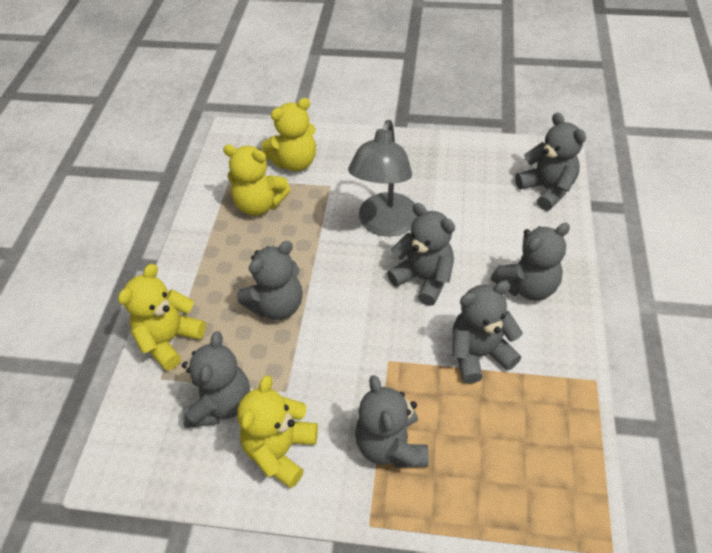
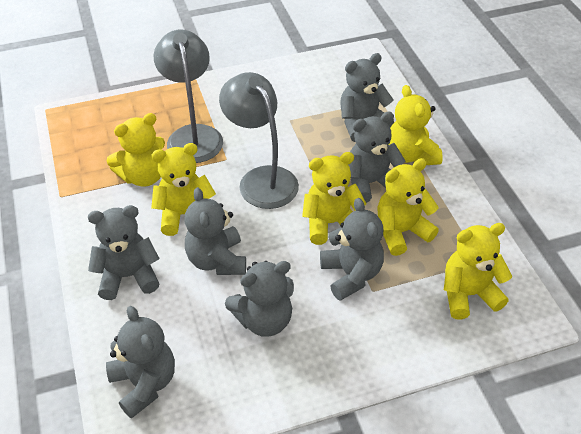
grey lamp: [348,120,417,237] = 1 -> [153,29,223,163] [219,72,299,209] = 2
yellow teddy bear: [118,264,206,371] [223,144,291,216] [238,375,318,488] [261,98,316,171] = 4 -> [107,113,165,187] [151,143,216,236] [302,152,367,245] [377,158,439,256] [389,85,443,165] [444,223,512,319] = 6

